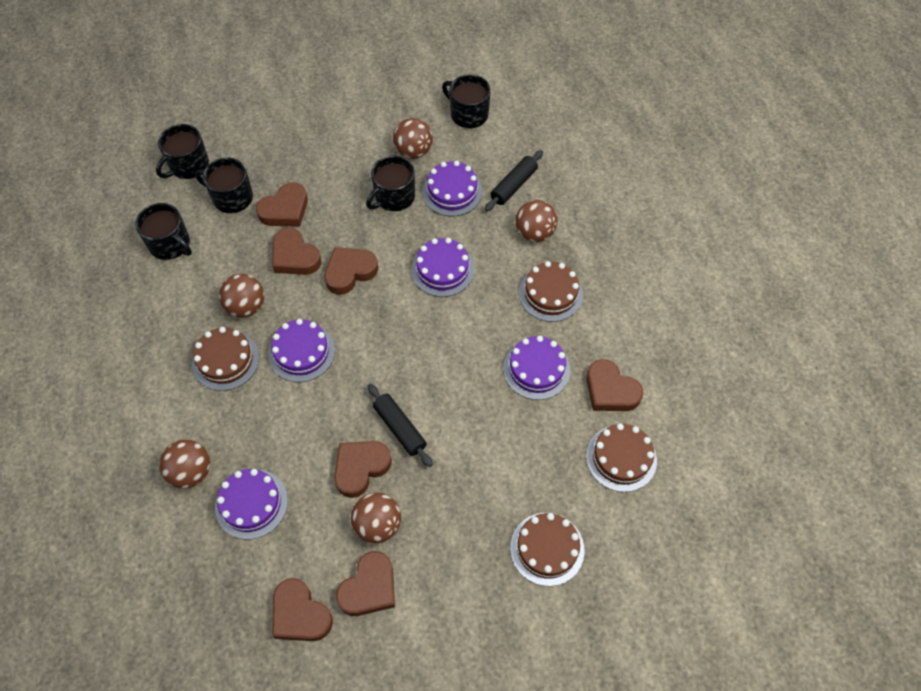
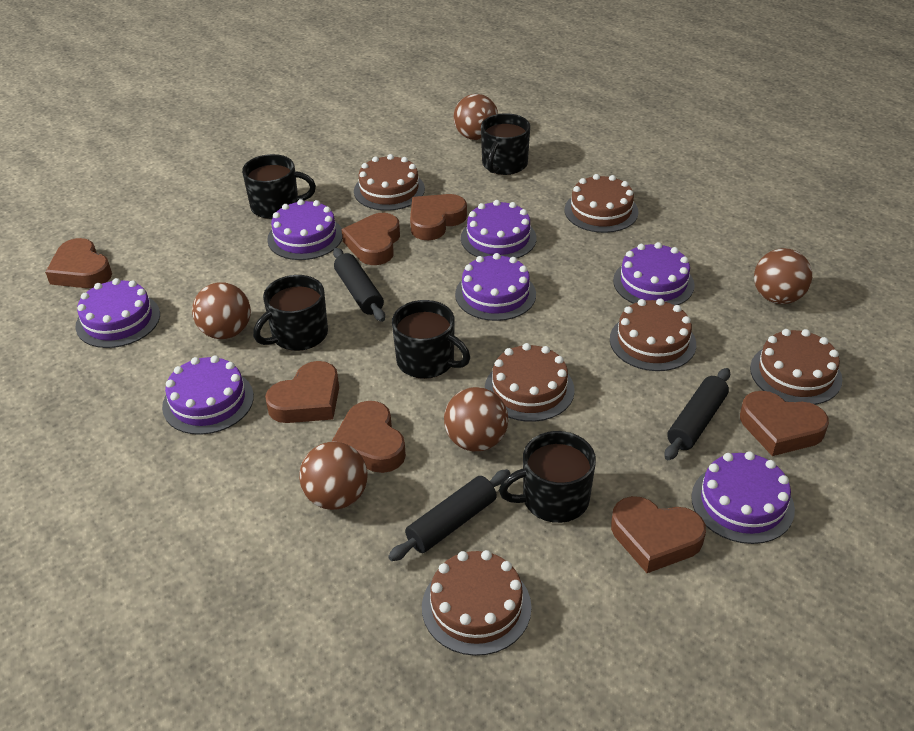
black rolling pin: [367,384,433,467] [485,150,543,212] = 2 -> [333,248,385,322] [388,469,510,561] [664,368,730,460] = 3
brown cake: [192,327,259,391] [510,513,585,586] [519,261,583,322] [586,423,657,492] = 4 -> [354,154,425,211] [422,550,532,656] [485,343,575,422] [564,174,639,233] [610,298,696,371] [750,329,842,405] = 6
purple cake: [215,469,288,539] [268,319,335,382] [411,238,474,297] [422,161,482,217] [503,336,570,400] = 5 -> [75,278,160,348] [162,355,254,435] [267,199,342,260] [455,253,536,321] [461,200,536,258] [613,242,695,305] [691,451,795,544] = 7

